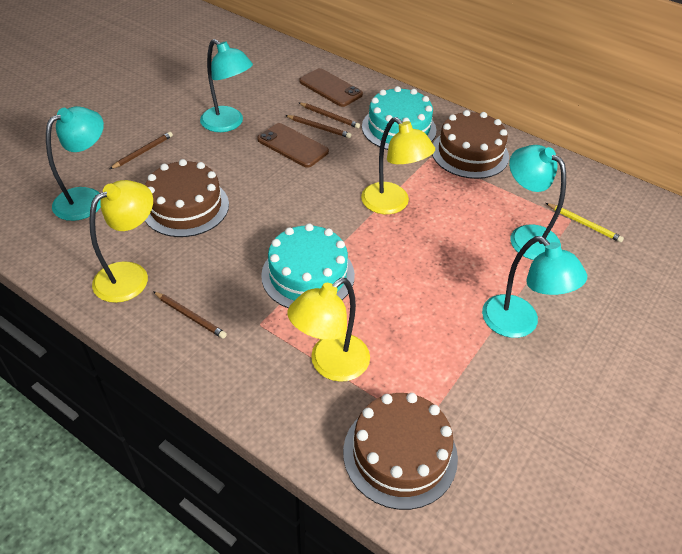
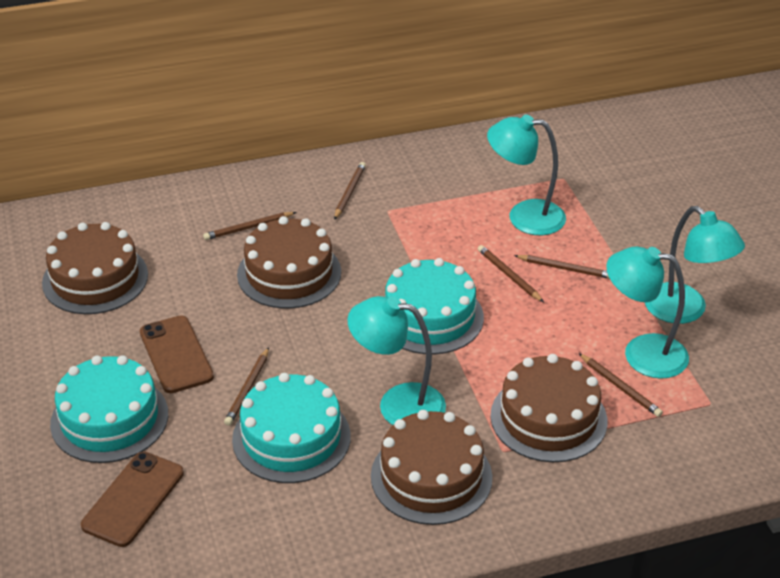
brown cake: [145,159,229,237] [343,393,458,510] [432,110,509,179] = 3 -> [42,222,148,314] [237,216,341,309] [371,410,492,525] [491,354,607,462] = 4
brown pencil: [110,132,173,169] [153,291,227,339] [285,115,351,138] [299,103,360,128] = 4 -> [203,212,296,240] [224,347,269,426] [334,162,366,220] [478,245,544,302] [514,255,610,279] [579,353,663,417] = 6
turquoise cake: [261,224,355,308] [362,86,436,150] = 2 -> [50,355,168,463] [232,373,351,483] [384,258,484,354] = 3
yellow lamp: [89,180,153,303] [287,278,370,382] [361,117,435,214] = 3 -> none = 0
yellow pencil: [546,203,624,242] = 1 -> none = 0

